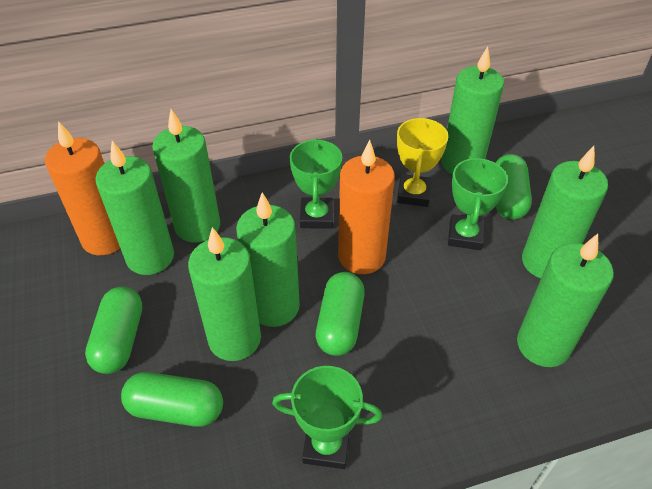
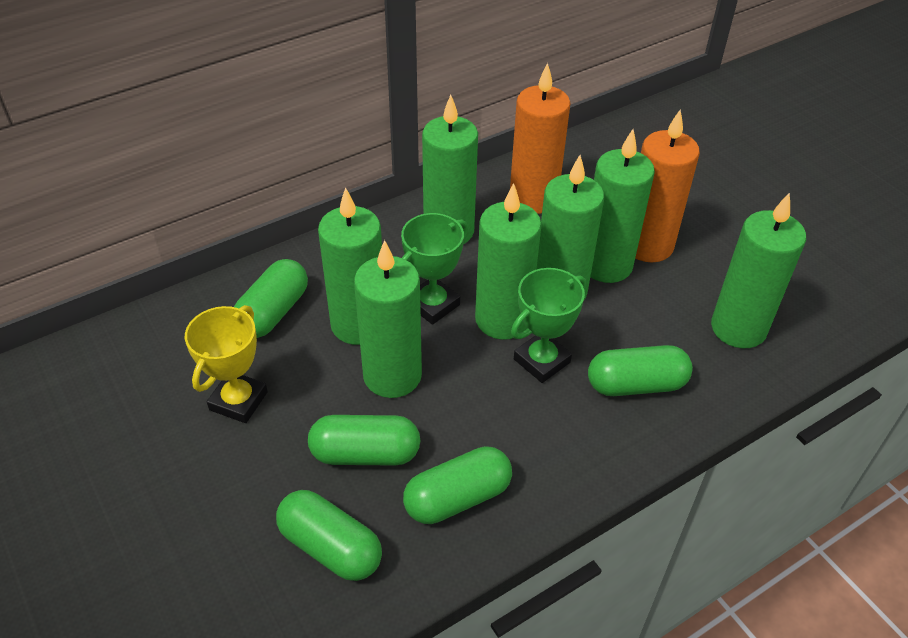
green capsule: [85,287,142,374] [121,372,223,427] [316,272,365,356] [495,154,532,220] = 4 -> [234,259,308,338] [276,490,382,581] [308,415,420,466] [403,446,512,524] [588,345,693,396] = 5
green trophy: [272,366,382,469] [290,139,342,229] [448,157,508,250] = 3 -> [401,213,468,325] [511,268,586,383] = 2

